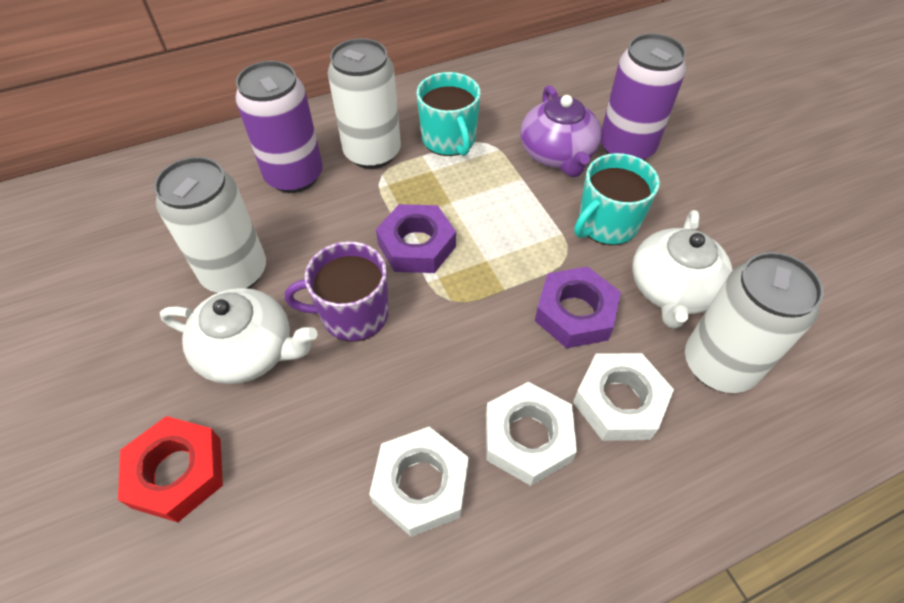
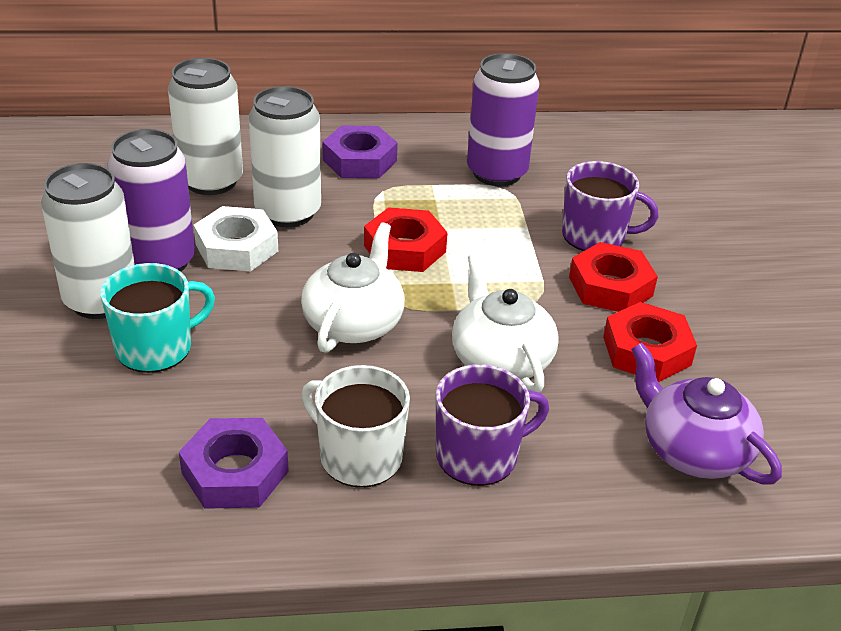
purple mug: [285,241,389,342] = 1 -> [436,365,549,486] [562,161,658,251] = 2
red nut: [118,416,223,522] = 1 -> [364,207,448,272] [569,242,658,312] [603,302,697,382] = 3
turquoise mug: [417,72,481,156] [574,153,660,245] = 2 -> [101,263,215,373] = 1
white mug: none = 0 -> [301,365,410,487] = 1
white nut: [369,427,469,537] [486,382,577,486] [573,353,674,441] = 3 -> [194,206,278,271] = 1

